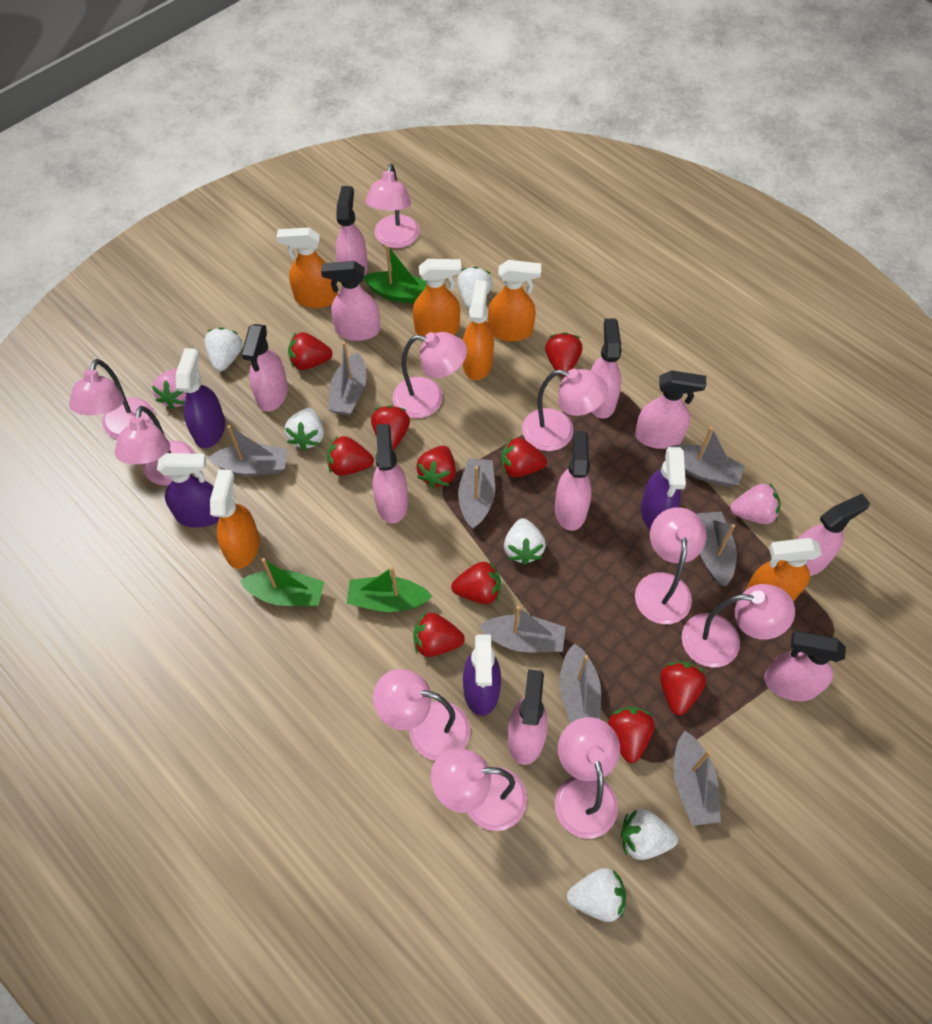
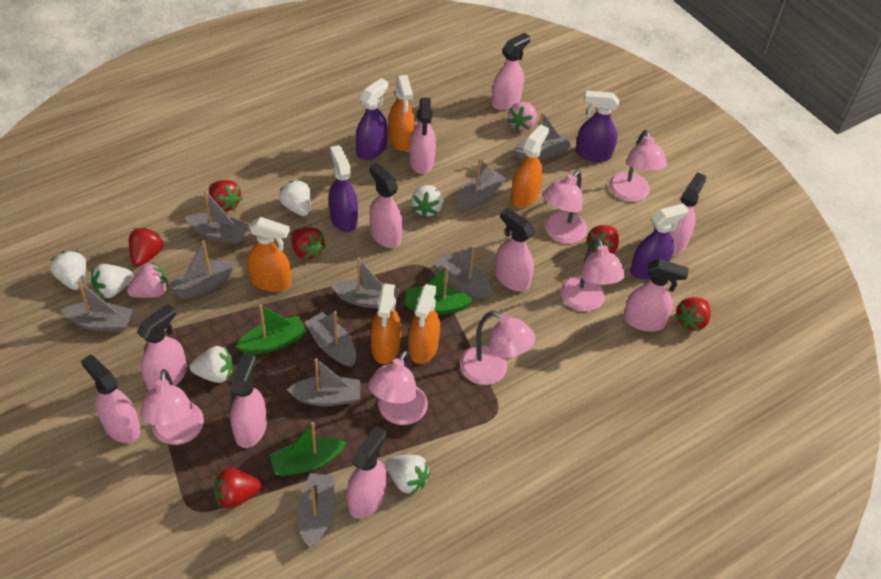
grey boat: [208,425,287,476] [328,342,366,416] [458,458,495,529] [478,606,566,652] [560,643,601,723] [666,427,745,487] [673,731,721,826] [697,512,737,586] = 8 -> [61,280,133,331] [169,240,236,300] [185,190,249,244] [287,358,360,406] [297,473,335,547] [305,311,356,367] [331,257,399,308] [434,245,493,298] [458,158,507,210] [513,112,571,160] = 10
orange spray bottle: [210,469,260,569] [277,227,338,308] [413,259,462,336] [463,280,494,380] [488,260,541,341] [746,538,822,601] = 6 -> [247,217,291,292] [371,284,402,364] [389,75,415,151] [408,284,440,364] [511,124,549,208] = 5
pink lamp: [69,359,154,439] [115,406,195,486] [365,163,420,248] [373,669,470,761] [393,332,467,418] [431,748,527,831] [522,369,608,451] [555,717,620,839] [635,507,706,624] [682,584,795,668] = 10 -> [140,369,204,445] [368,350,428,425] [460,311,535,385] [542,170,587,244] [561,238,625,311] [609,130,667,202] = 6
red strawberry: [288,332,333,370] [327,435,374,476] [371,405,410,450] [413,613,465,657] [416,445,456,488] [451,562,501,604] [501,438,547,477] [545,332,582,377] [608,707,655,763] [660,661,706,715] = 10 -> [129,228,163,266] [209,180,243,211] [214,468,261,509] [291,227,326,260] [586,225,619,254] [675,297,711,331] = 6

